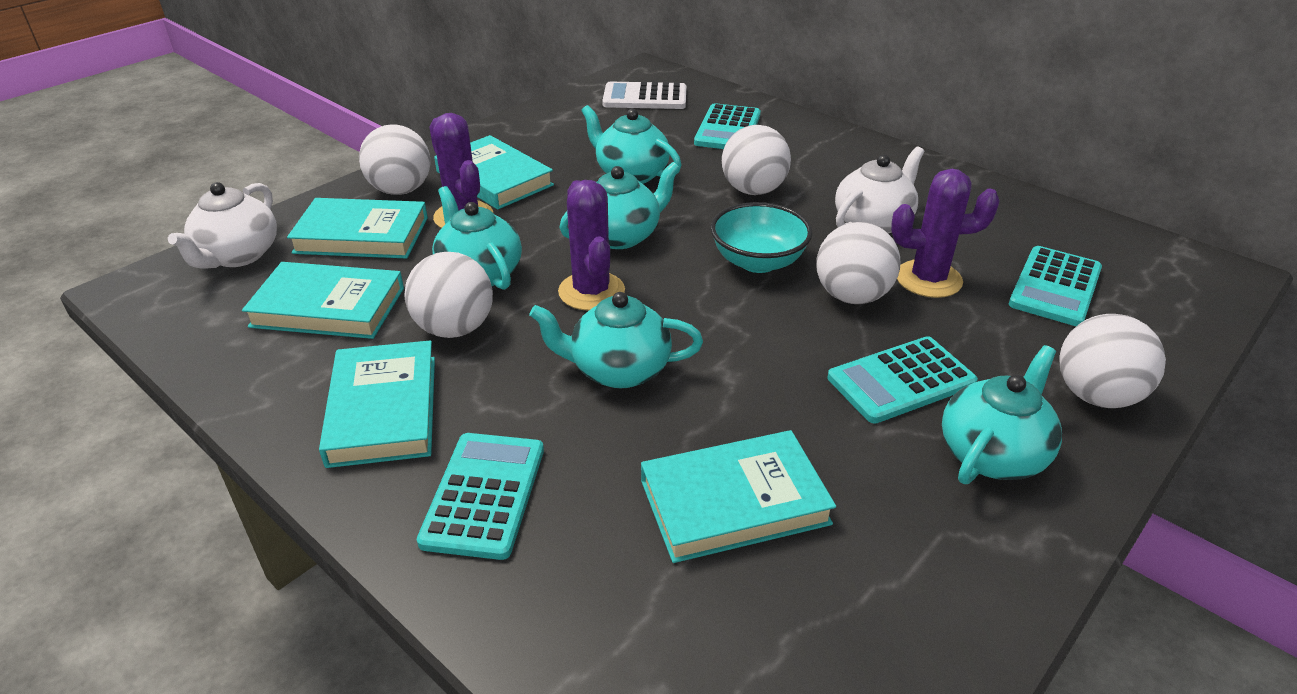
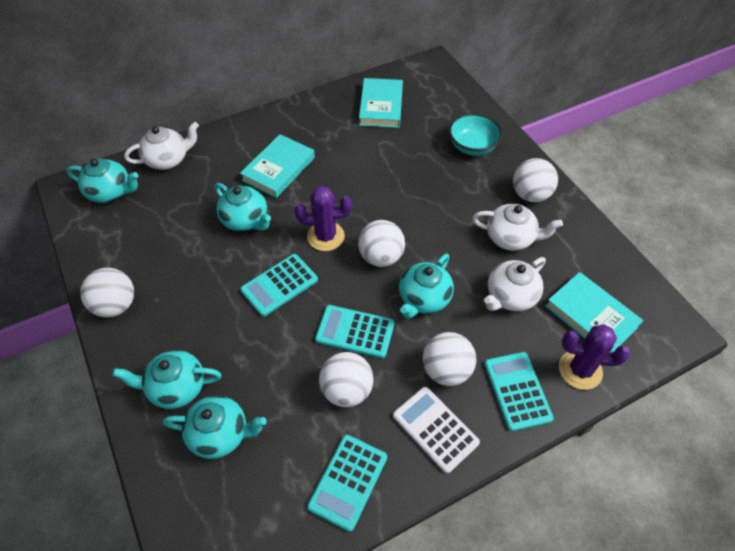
purple cactus: [429,113,493,228] [558,180,625,310] [891,169,1000,298] = 3 -> [294,186,352,251] [559,324,630,390] = 2
turquoise book: [242,262,404,339] [287,198,428,259] [319,340,435,468] [434,135,554,210] [641,430,836,563] = 5 -> [240,134,315,198] [359,78,403,128] [545,272,643,352] = 3
white teapot: [168,182,277,269] [835,147,924,234] = 2 -> [124,122,199,170] [472,204,563,251] [484,257,546,311] = 3

